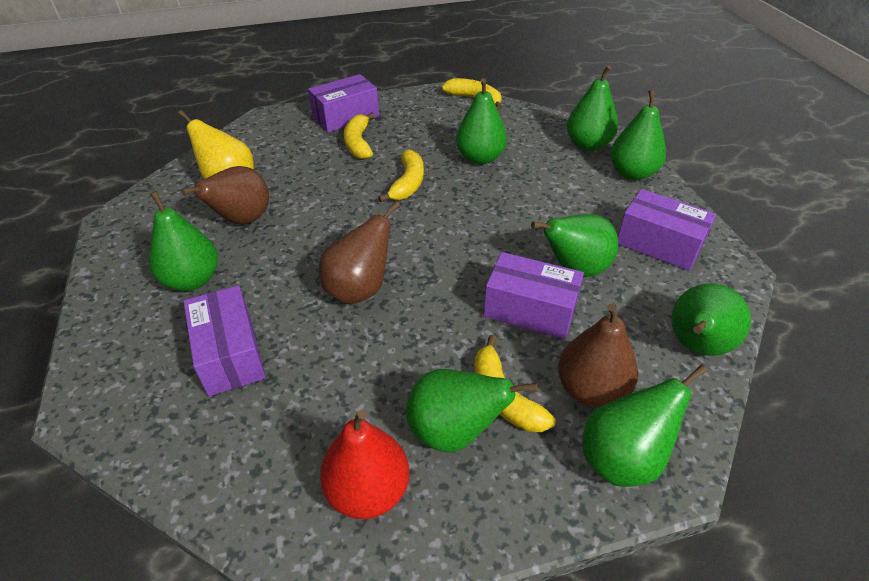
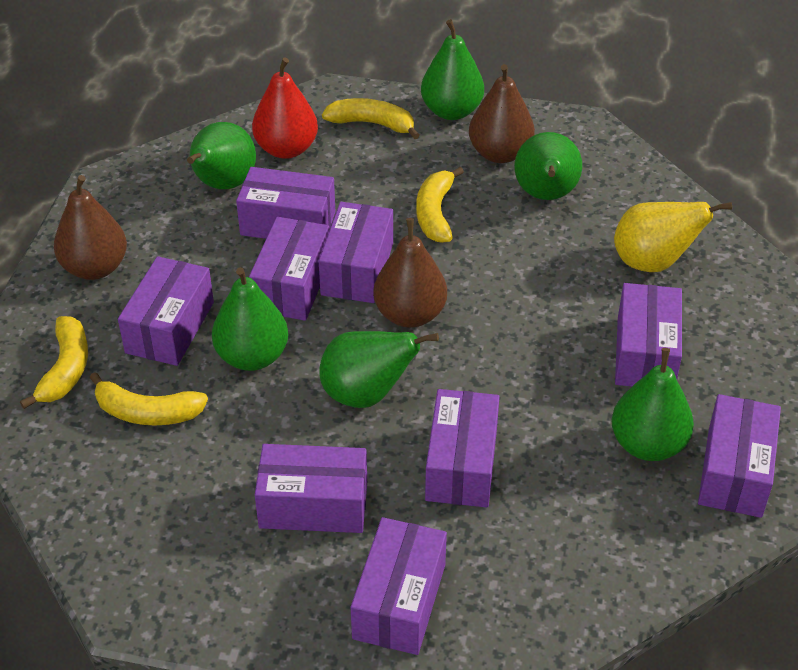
green pear: [149,191,218,291] [406,369,538,452] [456,78,507,165] [531,214,618,277] [567,65,618,151] [583,365,708,487] [610,89,666,180] [671,283,751,356] = 8 -> [187,122,256,189] [212,267,288,371] [319,331,439,408] [421,19,484,120] [514,132,582,200] [612,348,694,461] = 6
purple box: [183,285,266,396] [308,74,379,133] [483,252,584,339] [618,189,716,271] = 4 -> [118,256,214,366] [236,167,336,239] [249,217,330,321] [255,444,367,533] [319,202,393,303] [351,517,447,655] [425,389,500,507] [615,283,682,387] [698,394,781,518] = 9

